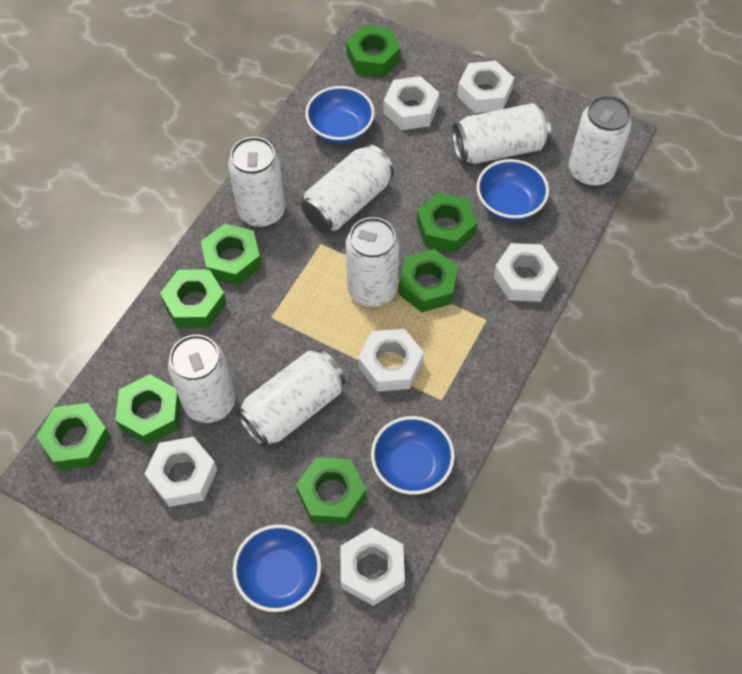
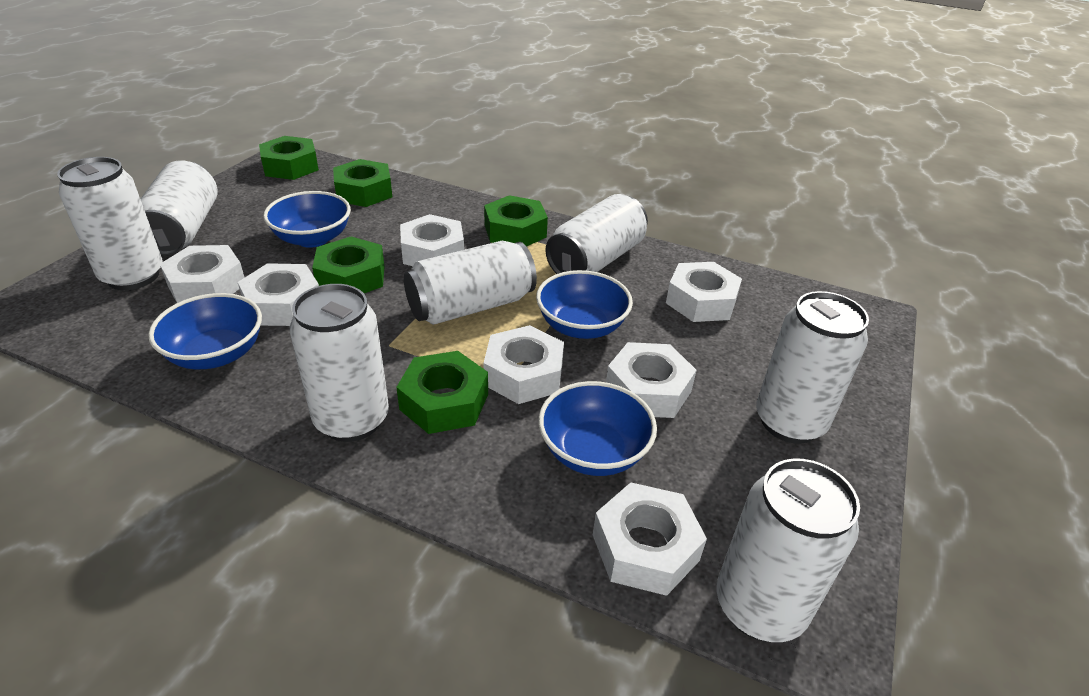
green nut: [36,403,111,470] [115,374,181,445] [160,269,227,328] [201,224,262,285] [296,457,366,525] [346,26,401,77] [398,249,458,312] [417,193,477,253] = 8 -> [259,136,319,180] [312,237,385,293] [333,159,392,207] [396,351,488,434] [484,195,548,246] = 5
white nut: [145,437,217,507] [340,527,405,606] [358,329,424,392] [383,76,439,130] [457,61,514,113] [493,243,559,302] = 6 -> [160,245,245,303] [238,263,319,326] [400,214,464,266] [484,325,564,404] [593,482,707,596] [606,342,697,418] [666,262,742,322] = 7

